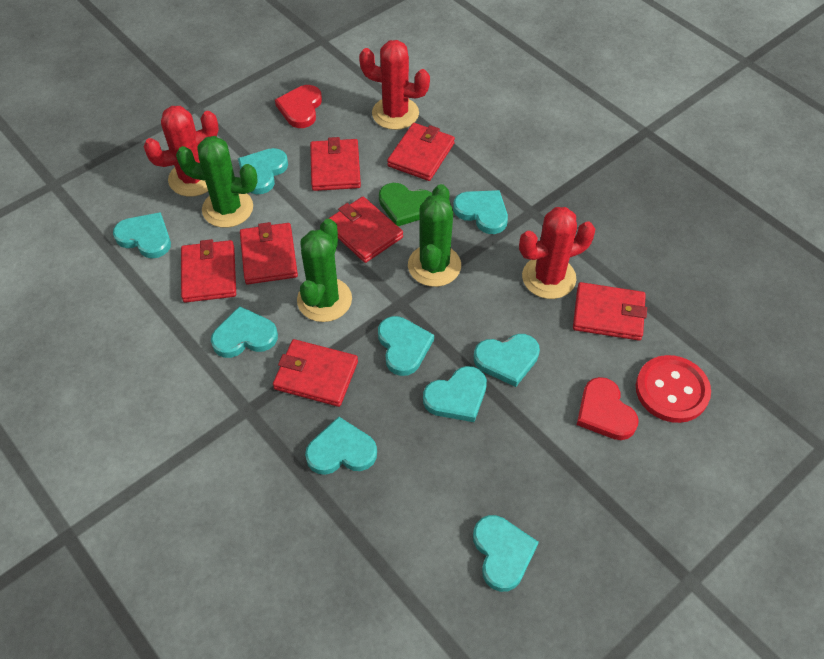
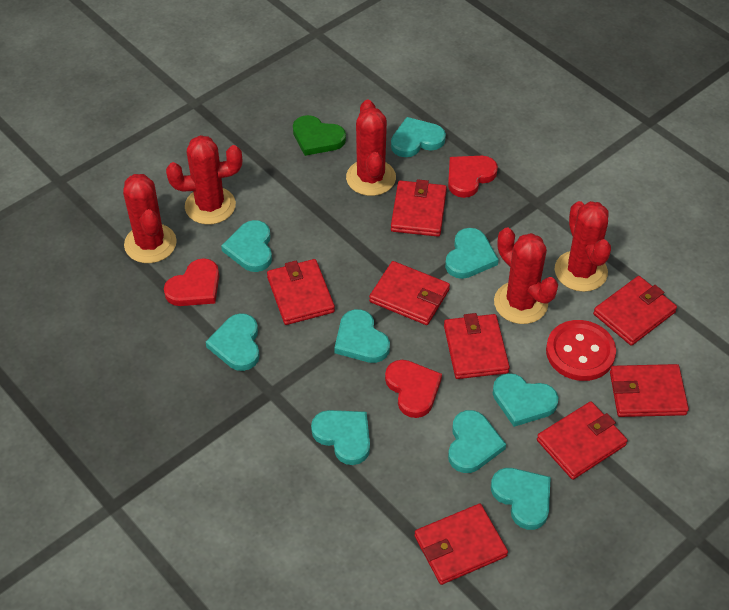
green cactus: [176,136,258,228] [297,219,352,322] [408,184,461,287] = 3 -> none = 0
red cactus: [143,106,219,197] [359,40,430,130] [519,207,595,299] = 3 -> [123,174,177,263] [166,135,242,225] [346,100,396,196] [494,228,558,324] [555,201,611,292] = 5
red heart: [275,85,322,128] [577,377,638,440] = 2 -> [164,258,219,306] [385,360,442,418] [448,156,498,198] = 3
red wallet: [181,239,236,303] [240,222,298,284] [273,339,358,407] [310,137,361,191] [328,197,403,263] [387,123,455,181] [573,282,647,341] = 7 -> [267,259,335,325] [369,261,450,325] [391,179,447,237] [414,504,508,585] [444,313,510,379] [537,401,628,480] [593,276,677,346] [610,364,689,417] = 8

